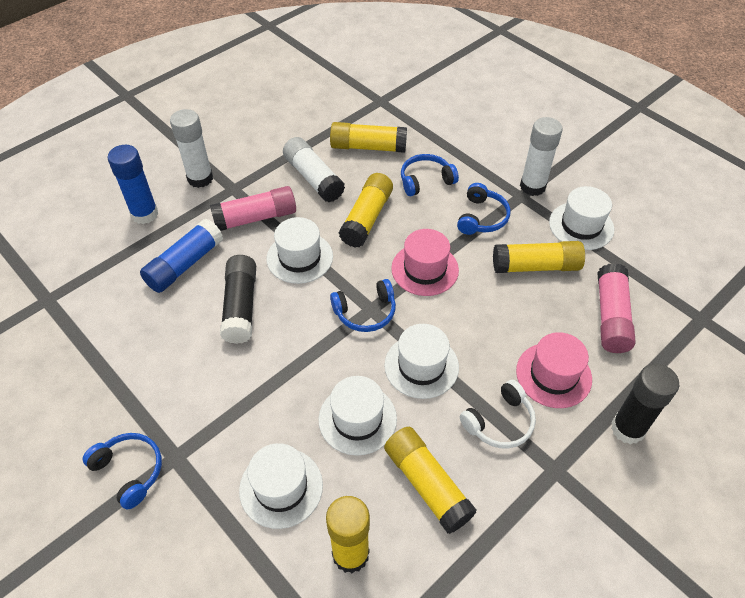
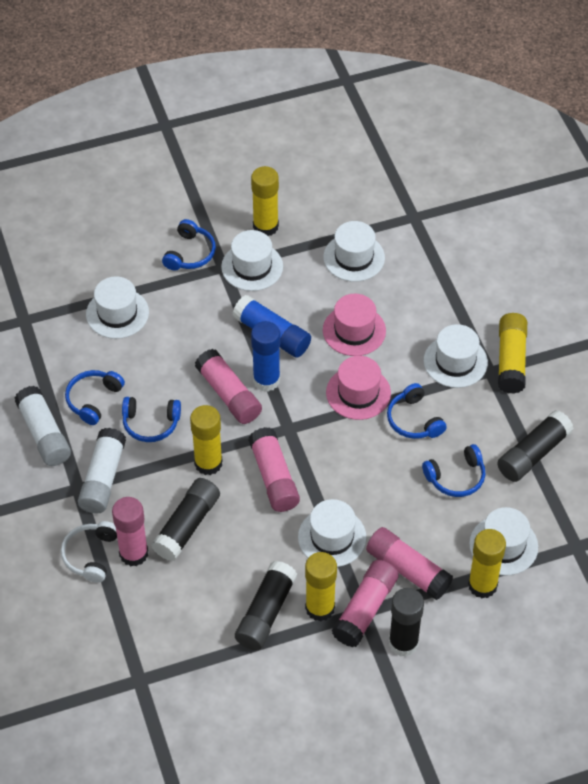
black glue stick: [220,255,256,344] [611,364,679,444] = 2 -> [151,478,220,561] [235,561,297,650] [389,588,424,657] [497,410,574,482] = 4
blue headphones: [83,433,162,509] [330,279,396,332] [401,154,459,196] [457,183,511,235] = 4 -> [65,370,125,425] [122,397,181,442] [162,219,216,271] [387,383,447,439] [422,444,486,497] = 5
pink glue stick: [210,186,296,231] [597,263,636,353] = 2 -> [112,497,148,566] [195,349,262,424] [248,427,300,512] [332,560,399,647] [366,527,453,600] = 5
white glue stick: [170,109,213,188] [283,137,345,202] [520,117,563,196] = 3 -> [15,386,71,466] [78,428,126,513] = 2
white hat: [239,443,323,529] [267,217,333,284] [319,376,397,456] [384,324,459,399] [549,186,614,250] = 5 -> [86,276,149,339] [221,230,283,291] [298,499,367,567] [323,221,385,282] [424,324,488,388] [469,507,538,576] = 6

